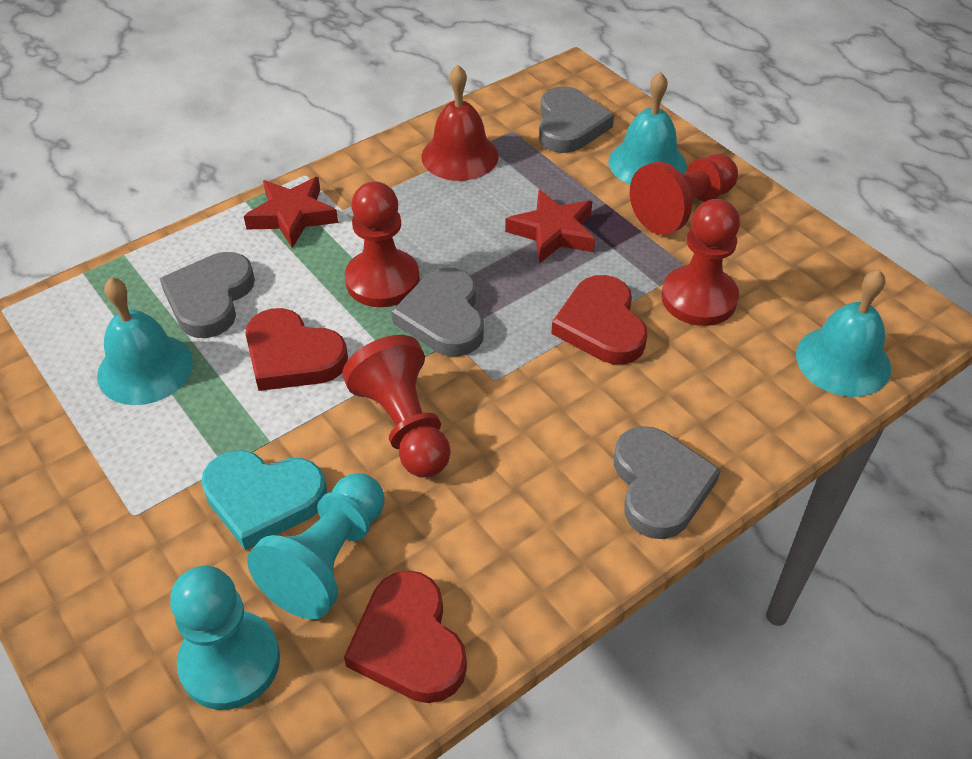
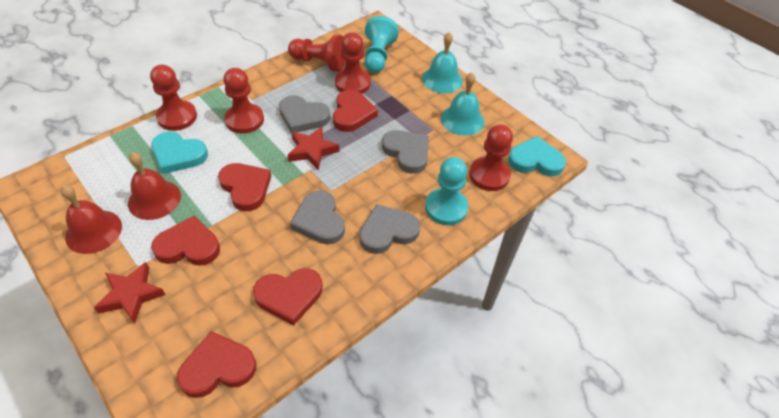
red bell: [421,65,499,181] = 1 -> [61,185,122,254] [128,152,181,220] = 2
red heart: [245,308,348,391] [344,570,467,703] [551,275,647,364] = 3 -> [151,216,220,266] [177,331,256,398] [218,163,271,211] [253,268,323,325] [333,90,378,132] = 5
red pawn: [342,335,451,477] [345,181,420,307] [630,154,738,235] [662,199,740,326] = 4 -> [150,65,197,131] [223,68,264,134] [288,35,346,72] [335,32,371,94] [469,124,513,191] = 5
turquoise bell: [97,277,193,405] [608,72,687,184] [796,269,891,397] = 3 -> [422,32,463,93] [441,72,484,136] = 2
turquoise heart: [201,450,327,550] = 1 -> [151,132,208,174] [508,136,566,176] = 2

